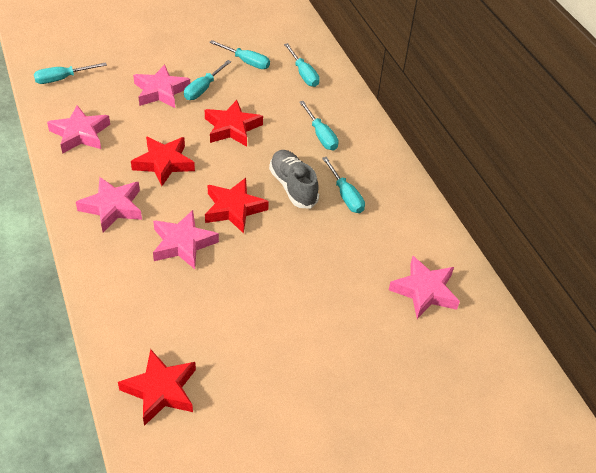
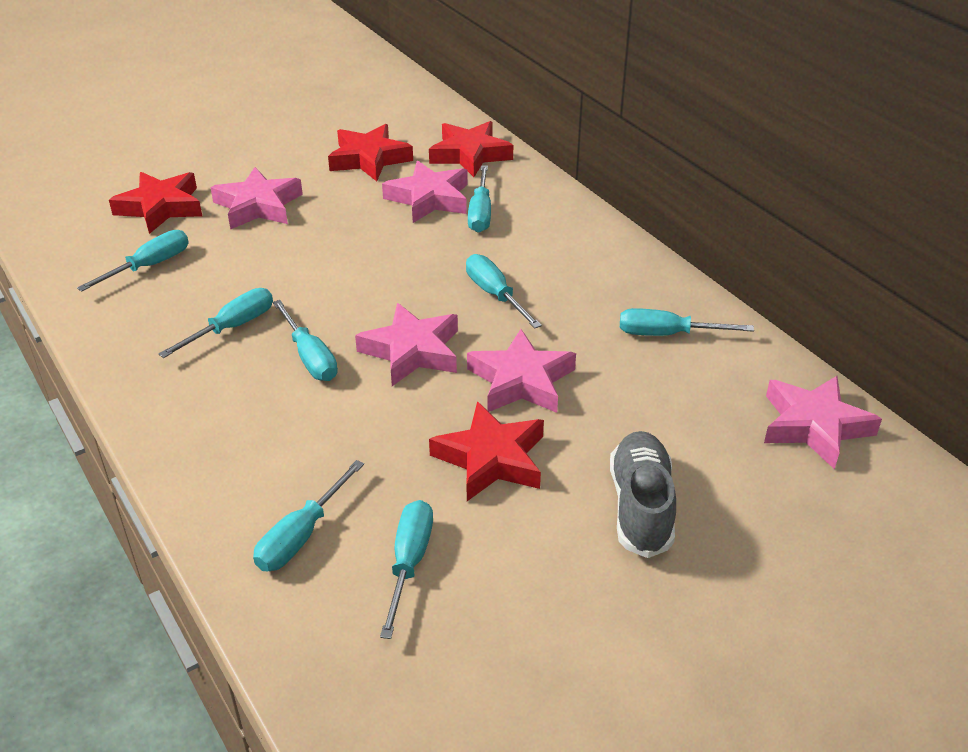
turquoise screwdriver: [34,62,107,84] [184,60,232,100] [209,40,270,69] [284,43,320,87] [299,101,339,151] [322,157,365,213] = 6 -> [77,230,189,292] [158,288,273,358] [253,460,364,572] [273,300,338,381] [380,500,433,639] [466,254,542,328] [468,165,491,233] [620,308,754,336] = 8

